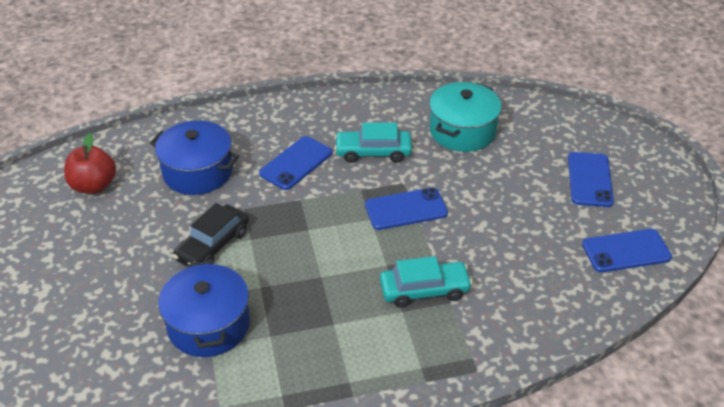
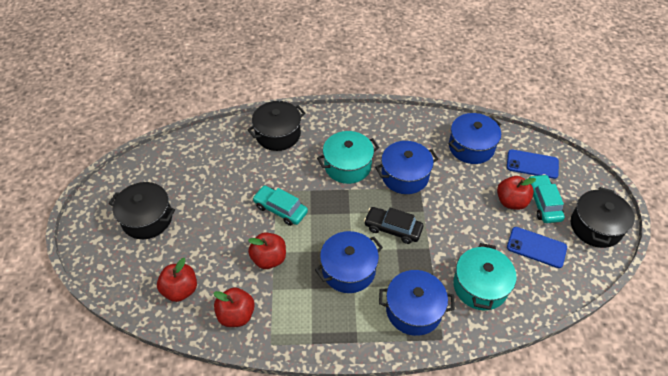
black pot: none = 0 -> [108,182,175,239] [247,101,305,151] [571,187,635,248] = 3
blue phone: [259,136,332,190] [365,188,448,230] [568,152,614,207] [582,229,672,272] = 4 -> [507,149,559,179] [507,227,567,268] = 2
blue pot: [150,120,239,195] [158,261,250,357] = 2 -> [315,231,383,293] [375,141,438,194] [379,270,455,336] [449,113,501,164] = 4
red apple: [64,133,116,194] = 1 -> [157,258,197,302] [213,287,255,327] [248,232,286,269] [497,176,536,210] = 4
turquoise pot: [429,82,502,152] = 1 -> [317,131,379,184] [453,243,517,310] = 2

